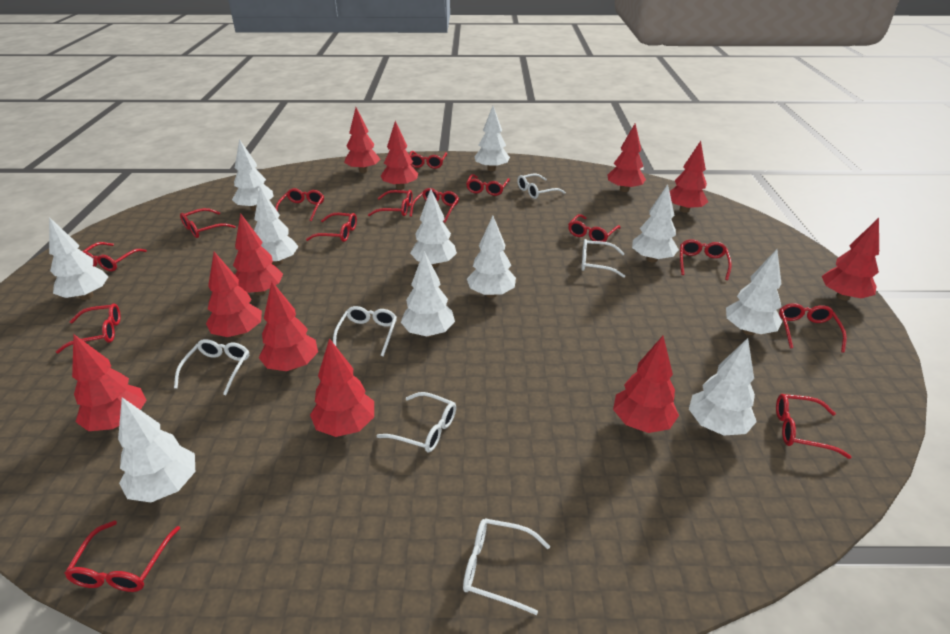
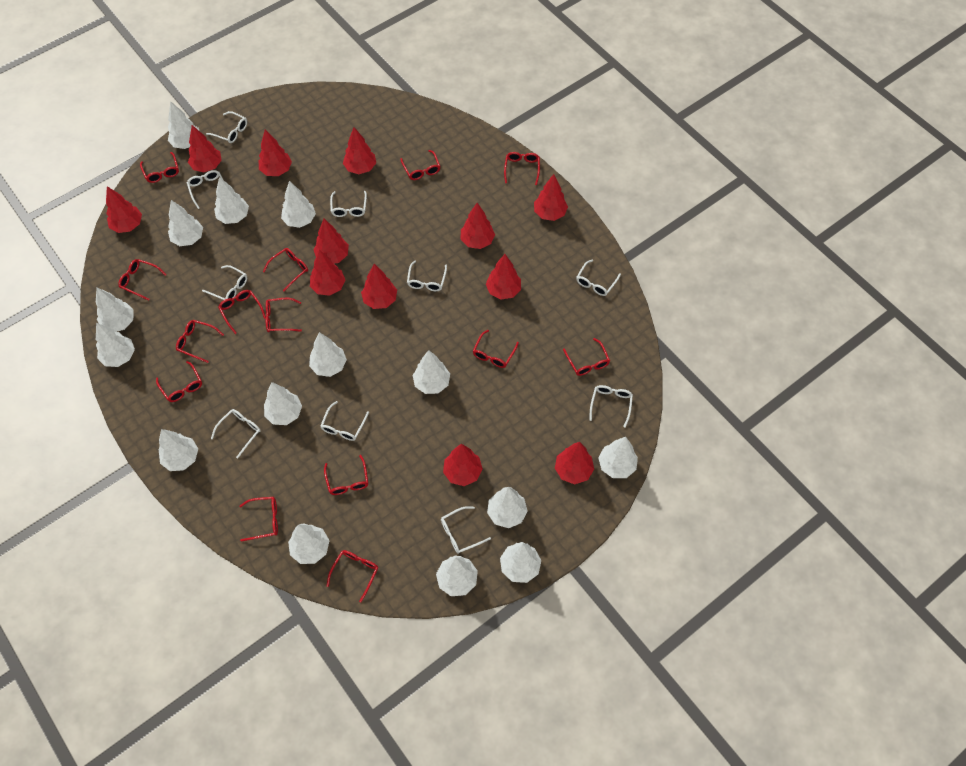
red tree: [72,334,147,431] [206,252,262,338] [233,213,283,295] [259,282,318,371] [310,338,374,437] [344,107,381,173] [381,121,418,190] [607,124,646,192] [613,336,679,433] [669,141,708,213] [822,218,879,300] = 11 -> [106,186,142,233] [188,125,222,172] [259,130,292,176] [310,250,345,296] [313,219,349,263] [343,127,376,174] [361,264,397,309] [443,444,483,486] [461,203,495,249] [486,254,521,299] [534,174,568,221] [555,442,594,484] = 12
white glasses: [174,339,249,395] [333,306,397,357] [377,392,456,453] [463,518,550,615] [517,173,566,199] [581,239,625,278] = 6 -> [187,170,223,209] [202,265,247,300] [206,111,247,143] [211,409,261,458] [320,401,369,441] [330,191,367,217] [407,261,447,291] [441,506,491,554] [576,260,621,296] [590,385,633,428] = 10
white tree: [49,217,108,300] [118,397,195,502] [232,139,274,211] [254,187,299,265] [401,251,455,337] [410,189,457,267] [467,216,516,298] [474,106,510,171] [632,184,679,263] [689,338,757,436] [726,249,782,335] = 11 -> [96,288,134,332] [96,323,135,367] [158,429,198,471] [168,101,199,149] [168,200,203,246] [214,177,249,224] [264,382,302,425] [281,181,316,228] [288,523,330,564] [309,332,347,377] [413,350,450,394] [436,555,478,596] [487,487,527,528] [500,542,541,583] [598,437,638,478] = 15

